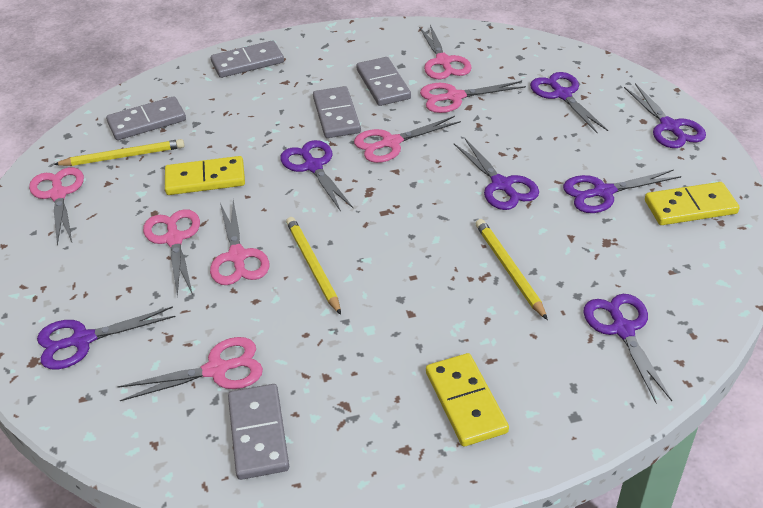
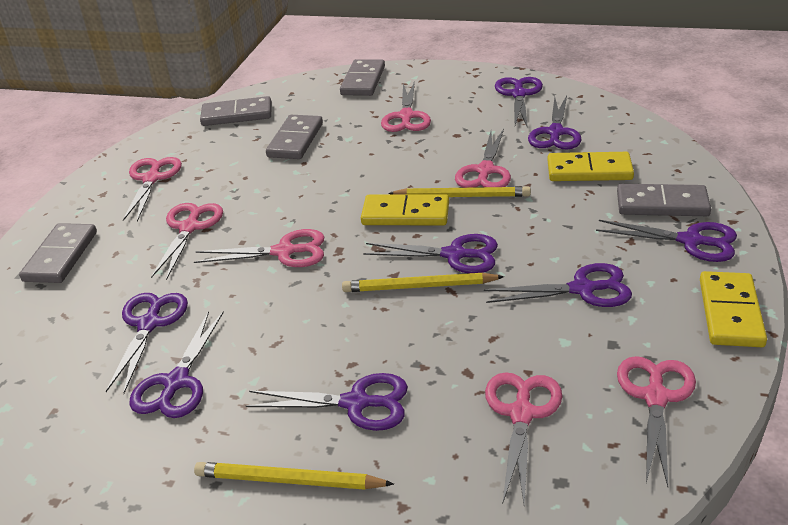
purple scissors: [37,306,176,370] [280,140,353,212] [454,139,539,210] [530,72,608,134] [563,169,681,213] [583,294,672,403] [624,83,706,148] = 7 -> [106,293,188,393] [129,311,224,418] [246,373,408,431] [363,234,498,273] [484,263,632,307] [495,77,543,128] [528,96,582,149] [596,220,737,262] = 8

